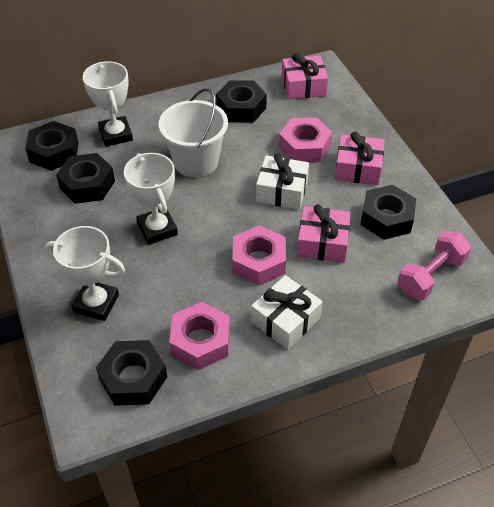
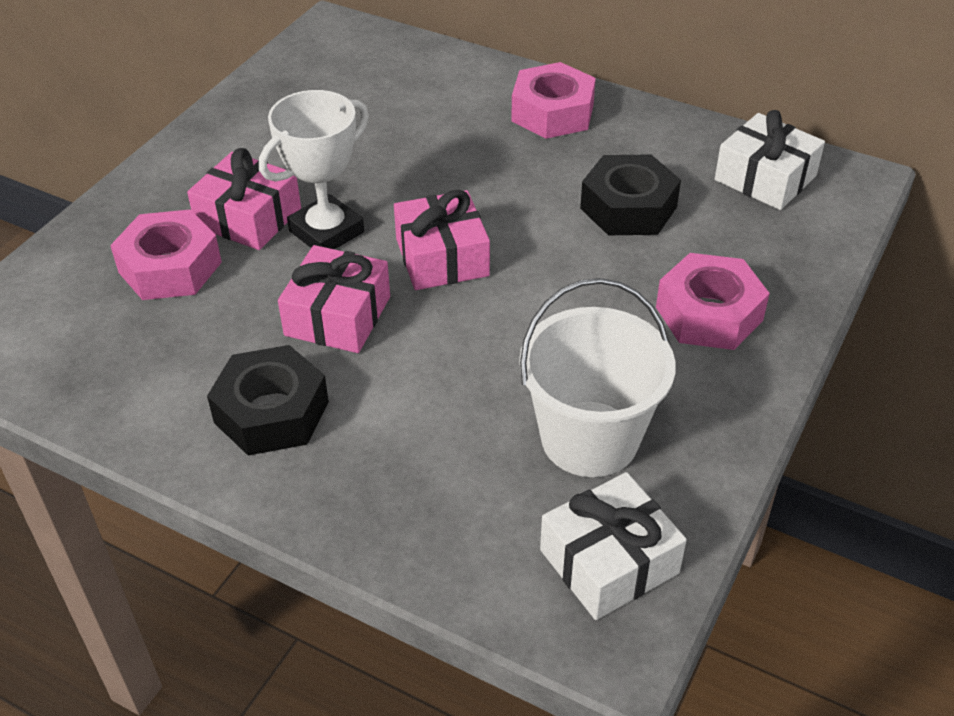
black nut: [25,121,78,171] [56,153,115,204] [96,340,167,406] [216,80,267,123] [360,185,416,240] = 5 -> [207,345,329,456] [580,154,681,235] = 2
pink dumbbell: [398,231,471,300] = 1 -> none = 0
white trophy: [45,226,125,321] [82,61,133,147] [124,153,178,245] = 3 -> [259,90,369,249] = 1

